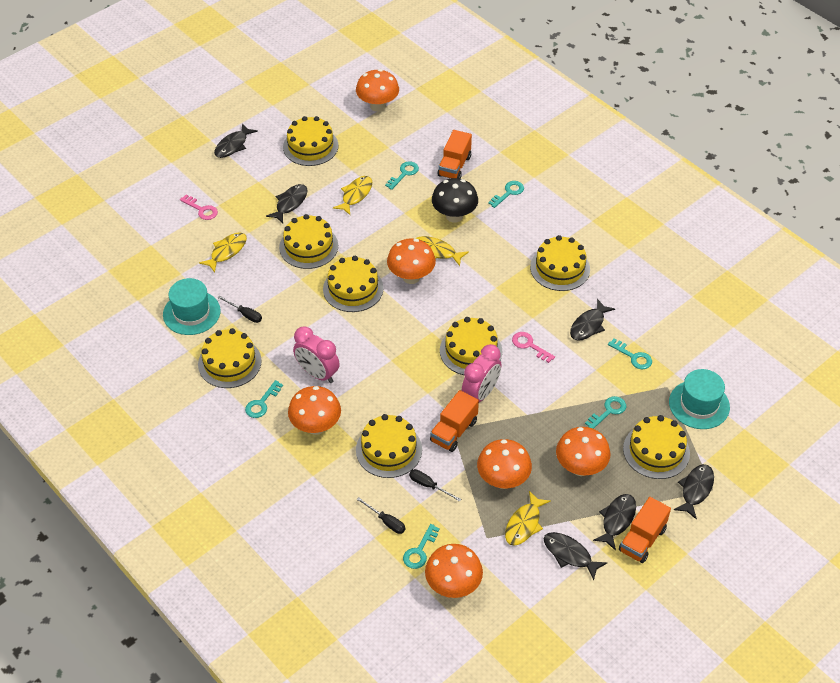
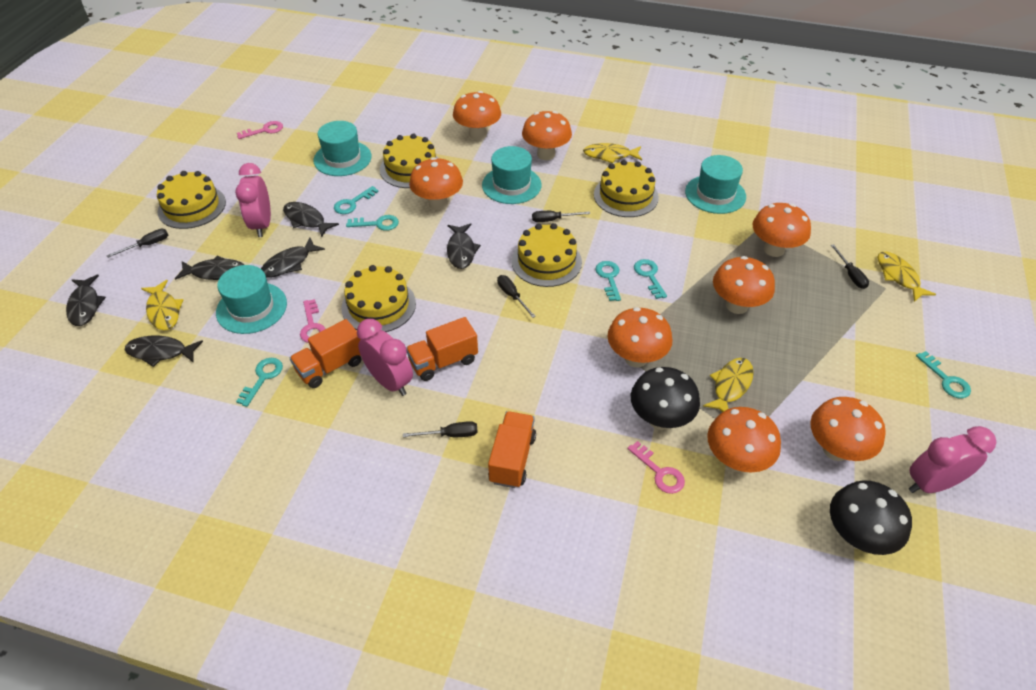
black mushroom: [432,178,478,223] = 1 -> [631,367,700,430] [830,480,912,555] = 2
black screwdriver: [218,296,262,323] [356,497,405,534] [409,469,461,502] = 3 -> [107,229,168,258] [403,421,478,437] [497,275,536,318] [532,211,590,222] [831,244,869,289] = 5
orange mushroom: [288,386,341,435] [356,69,399,112] [387,238,436,284] [425,544,483,598] [477,439,532,489] [556,427,610,476] = 6 -> [409,157,463,210] [453,91,501,140] [522,111,572,160] [608,307,672,367] [707,407,781,473] [713,256,775,314] [753,203,811,257] [810,397,886,461] = 8
pink clock: [293,326,340,383] [462,344,501,402] = 2 -> [235,163,271,237] [357,319,413,396] [909,426,996,493] = 3
pink key: [180,195,218,220] [512,332,555,363] = 2 -> [237,121,283,139] [300,299,326,343] [628,441,685,494] = 3
turquoise hat: [163,278,221,335] [669,369,730,429] = 2 -> [216,265,287,334] [314,121,372,176] [482,146,542,204] [685,155,746,214] = 4
yellow cake: [198,328,262,388] [279,214,338,269] [283,116,338,166] [323,256,384,312] [356,414,422,478] [440,317,503,375] [530,235,590,291] [623,415,690,479] = 8 -> [157,171,226,229] [341,265,416,332] [380,133,438,188] [512,223,582,287] [594,160,659,217] = 5

